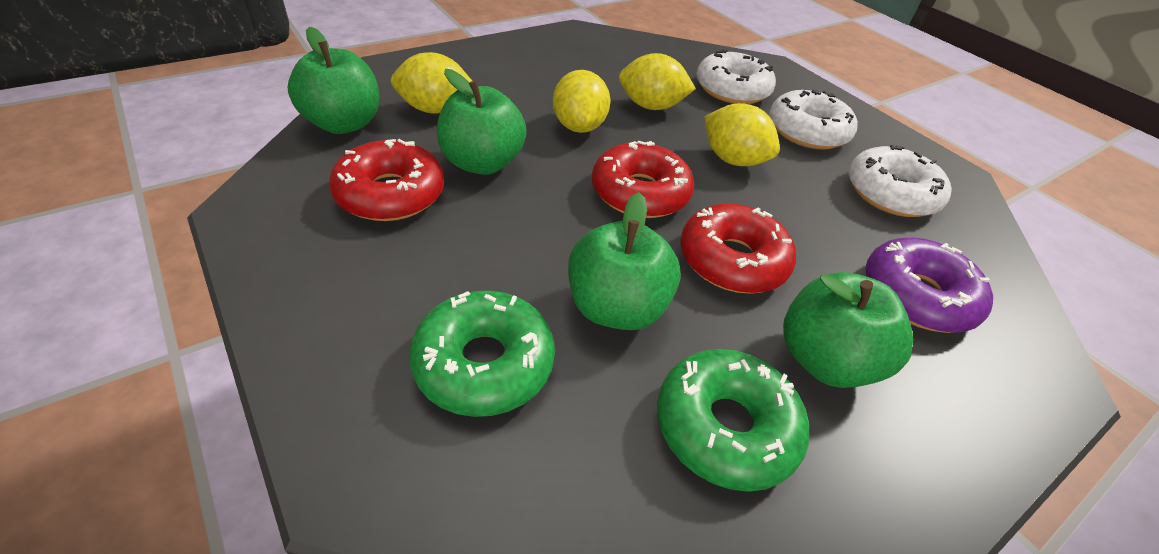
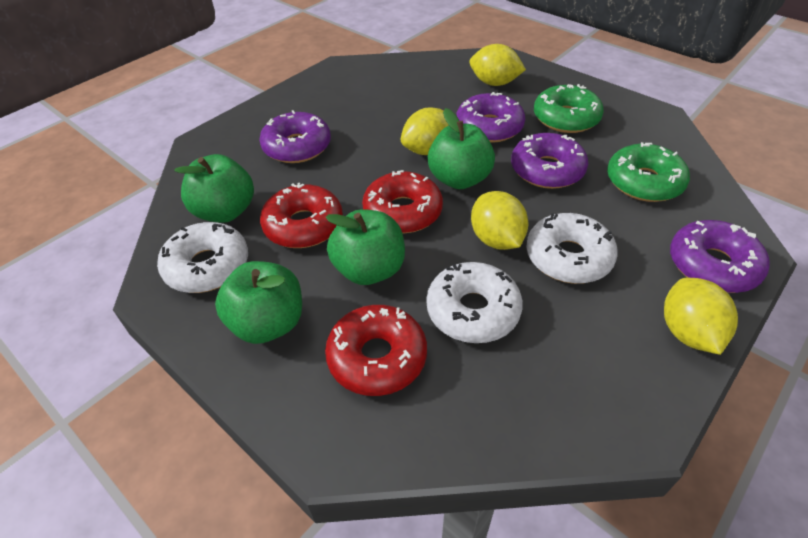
purple donut: [865,238,993,333] = 1 -> [259,110,331,163] [456,92,525,143] [511,133,588,189] [670,220,770,293] = 4

